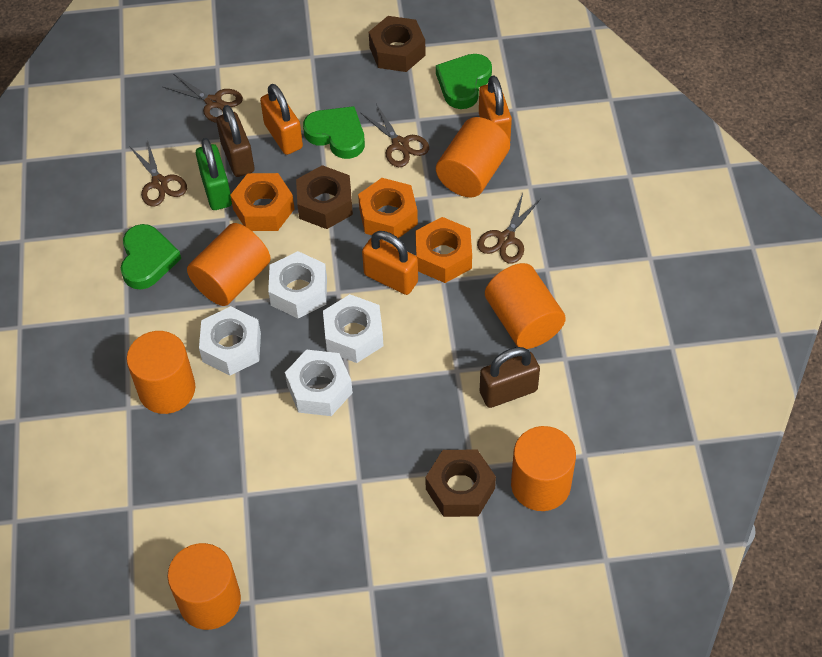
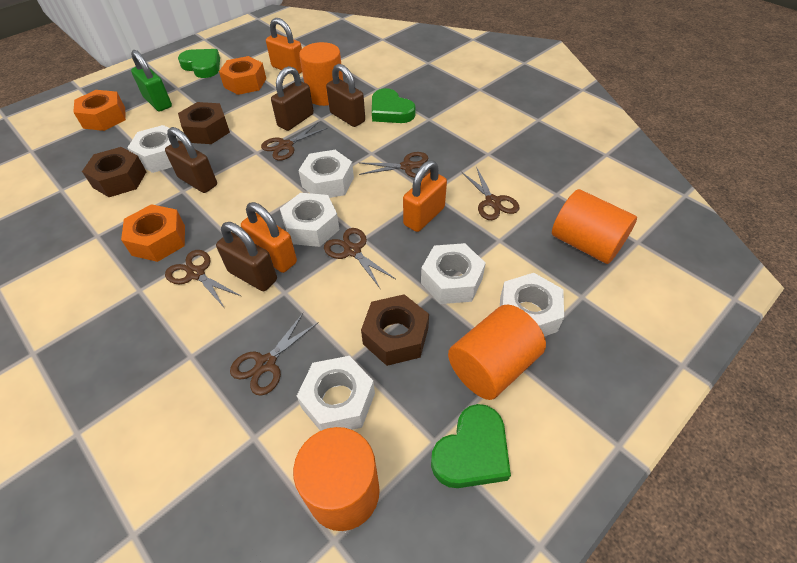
brown padlock: [216,105,254,177] [480,347,540,408] = 2 -> [165,127,217,193] [216,222,277,291] [271,66,314,131] [326,64,365,127] = 4
brown scissors: [129,140,187,206] [163,74,243,123] [360,104,429,167] [477,193,541,263] = 4 -> [165,250,241,307] [230,313,319,396] [261,123,328,161] [324,228,396,288] [359,152,431,178] [461,167,520,220] = 6
orange cylinder: [126,331,195,414] [167,543,241,630] [187,223,271,306] [436,117,510,198] [485,263,566,349] [511,426,576,511] = 6 -> [293,427,380,531] [299,42,343,106] [448,304,546,400] [552,189,637,264] = 4
white nut: [199,306,261,376] [268,251,327,318] [285,349,353,416] [323,294,384,363] = 4 -> [127,125,181,173] [280,193,340,247] [297,356,375,431] [298,150,354,198] [421,243,486,304] [500,273,564,336] = 6

